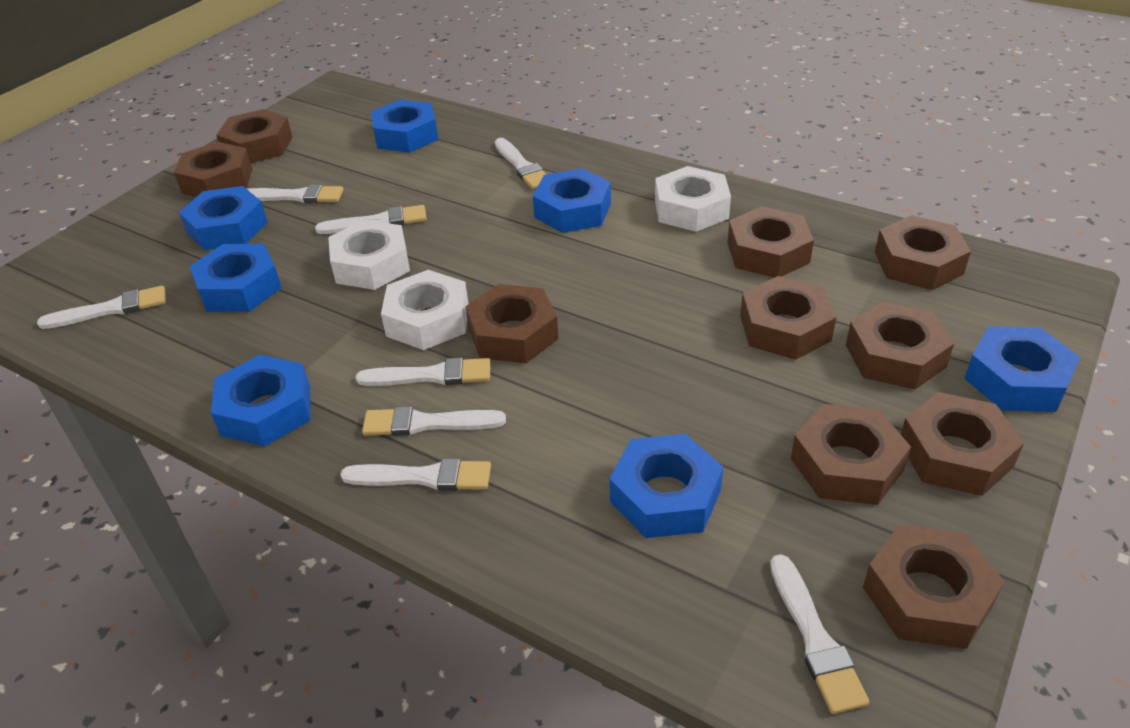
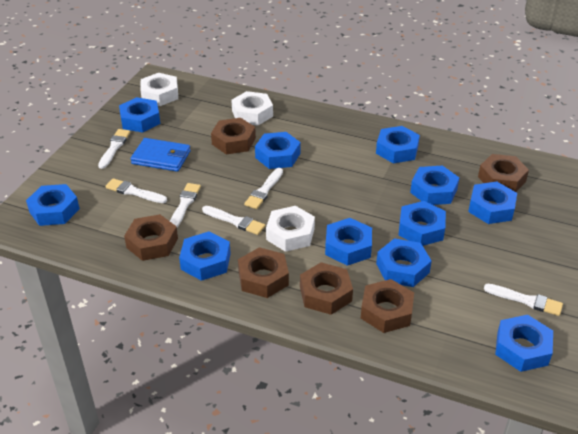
blue nut: [179,186,268,250] [190,244,282,312] [211,355,310,447] [371,100,438,153] [533,168,611,233] [610,434,723,538] [964,326,1080,412] = 7 -> [26,184,80,226] [119,97,160,133] [179,231,231,281] [255,132,301,169] [325,218,372,266] [376,126,420,163] [376,238,432,287] [399,201,446,246] [410,165,459,205] [468,182,517,224] [495,315,553,372] = 11
blue wallet: none = 0 -> [131,138,191,172] = 1
brown nut: [174,142,253,197] [216,109,293,163] [465,284,558,363] [727,206,814,278] [740,276,836,360] [791,404,911,505] [846,302,954,390] [863,524,1005,649] [875,215,971,290] [901,392,1024,496] = 10 -> [124,214,178,261] [211,118,256,154] [238,247,289,298] [300,262,353,315] [361,279,414,333] [478,154,529,192] = 6
white brush: [37,286,166,329] [247,185,344,203] [315,205,427,234] [340,459,491,491] [356,358,491,386] [362,406,506,436] [495,138,546,189] [770,554,869,714] = 8 -> [98,129,130,169] [105,178,167,203] [170,183,201,227] [202,206,265,235] [244,168,283,209] [484,284,563,316] = 6

